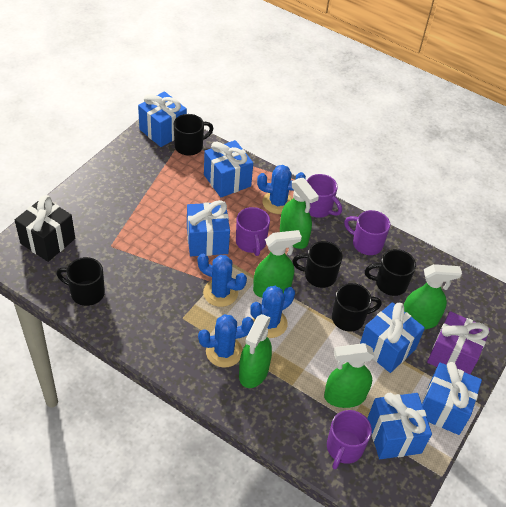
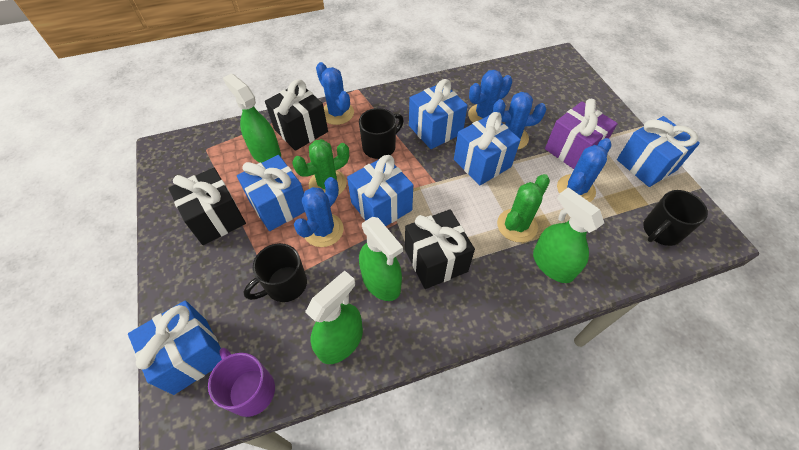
black gift: [15,195,75,262] = 1 -> [168,168,246,245] [265,79,328,151] [405,209,475,289] = 3
black mug: [56,257,105,306] [174,114,213,156] [292,241,343,288] [332,283,382,331] [365,249,416,296] = 5 -> [244,243,307,302] [359,108,404,159] [643,190,708,246] = 3
blue cactus: [198,253,247,307] [198,314,254,368] [250,286,295,338] [257,165,306,214] = 4 -> [294,177,344,247] [316,62,354,125] [468,70,512,122] [493,92,547,150] [557,138,612,202] = 5
green cactus: none = 0 -> [292,139,349,195] [497,174,550,242] = 2
green spray bottle: [239,314,272,388] [253,230,302,298] [280,178,319,249] [324,343,374,408] [404,264,462,329] = 5 -> [223,73,281,163] [305,270,363,364] [359,217,403,301] [533,187,604,283] = 4
purple mug: [236,207,270,256] [307,174,342,218] [327,410,372,469] [344,210,390,255] = 4 -> [208,348,275,417] = 1

